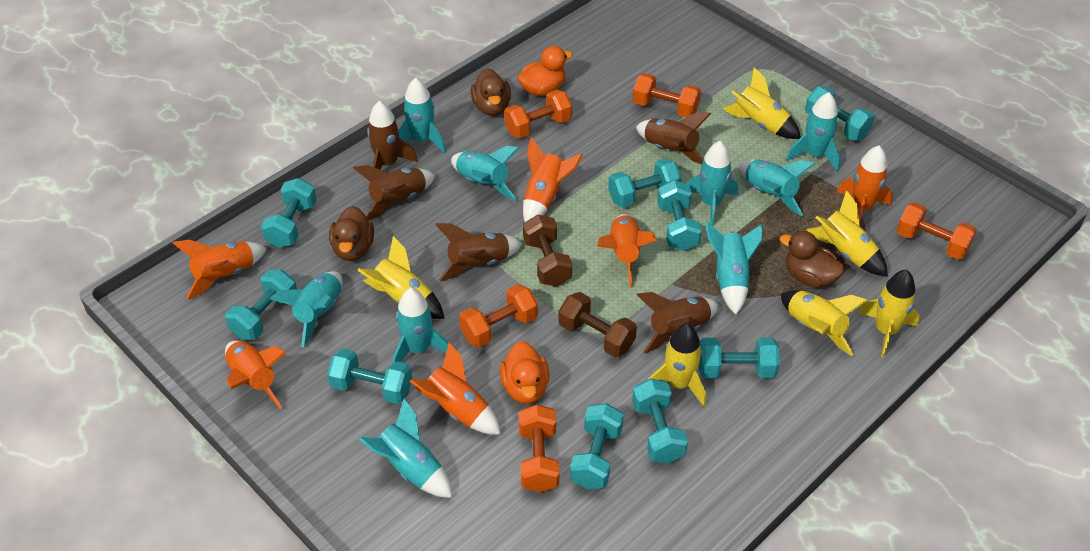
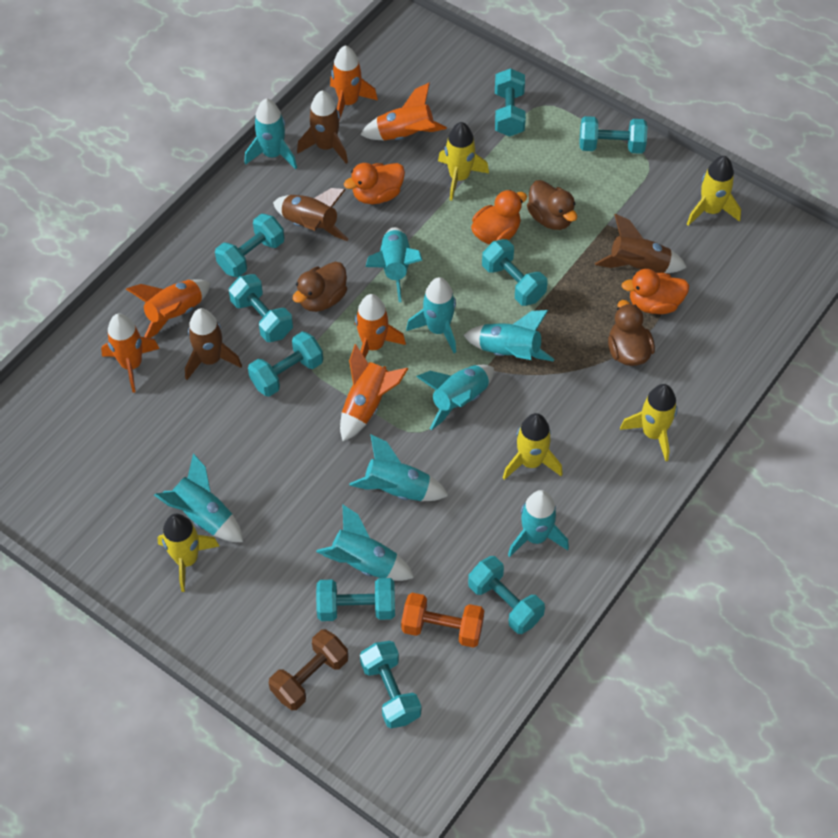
brown dumbbell: [523,215,572,286] [558,292,637,357] = 2 -> [269,629,348,710] = 1
brown rocket: [353,165,435,221] [367,101,418,170] [435,223,522,281] [636,112,711,164] [637,292,718,354] = 5 -> [185,308,242,380] [273,188,349,241] [297,90,348,164] [595,214,687,273] = 4
orange duck: [500,341,549,404] [517,46,573,96] = 2 -> [344,163,405,204] [471,190,527,244] [622,269,689,314] = 3
orange dumbbell: [459,284,538,347] [504,90,572,138] [519,404,559,493] [633,73,701,117] [897,202,977,260] = 5 -> [401,593,484,648] = 1
yellow rocket: [357,236,445,319] [648,324,706,406] [722,67,801,139] [781,290,868,356] [807,190,888,276] [858,270,920,358] = 6 -> [157,514,219,592] [438,122,489,201] [503,413,563,480] [620,384,678,461] [687,156,741,226] = 5

